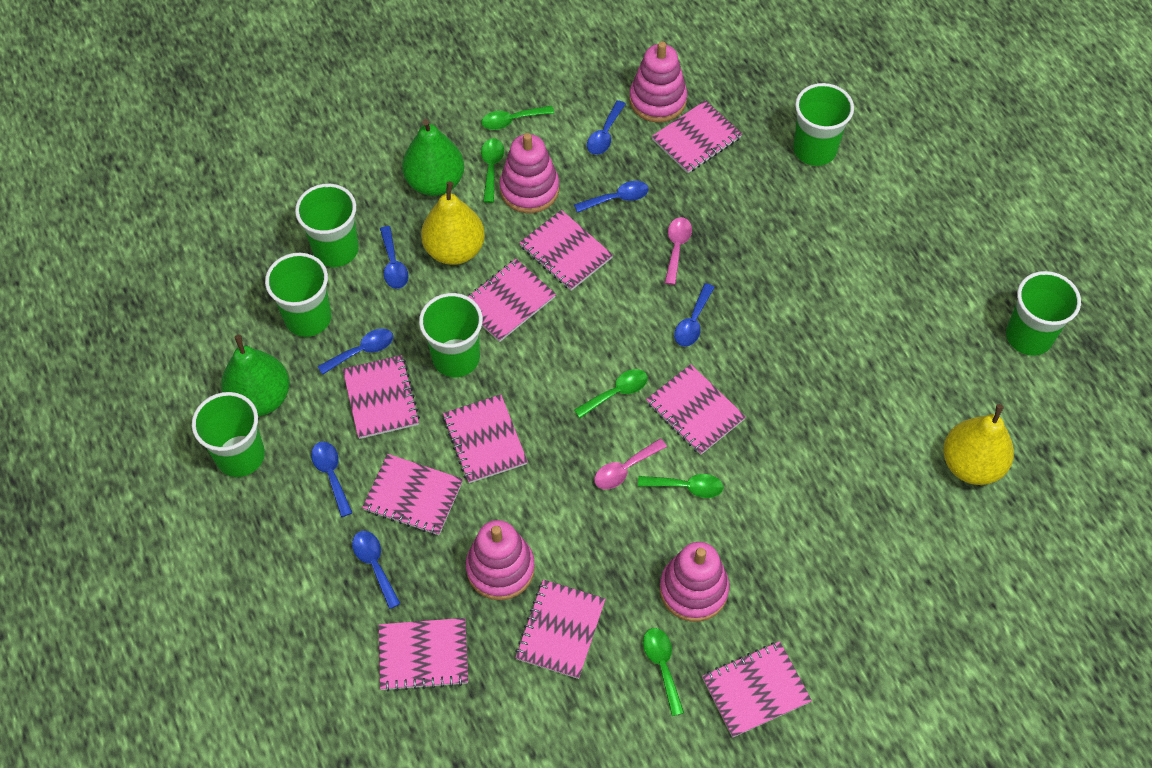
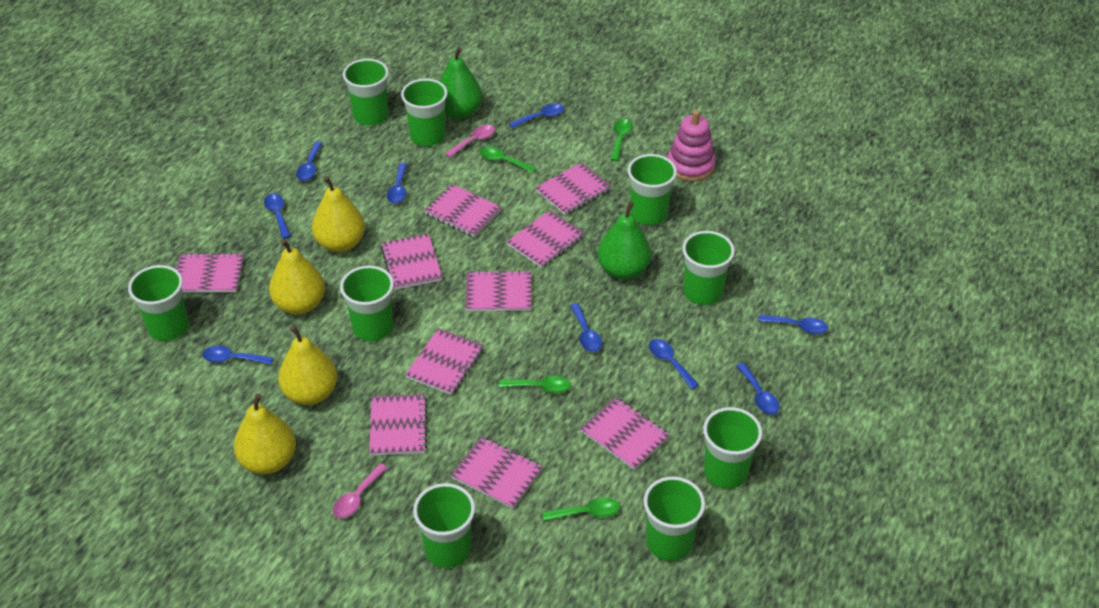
blue spoon: [311,441,352,517] [318,329,393,375] [352,531,401,609] [380,226,409,289] [574,181,649,213] [587,100,626,155] [674,283,715,347] = 7 -> [202,346,273,365] [264,193,291,239] [296,142,322,181] [387,163,407,204] [509,103,564,128] [570,303,602,352] [649,339,699,389] [737,363,780,415] [758,314,828,334] = 9
green cup: [192,392,265,477] [265,253,331,337] [295,184,359,267] [419,293,483,377] [793,83,854,166] [1006,271,1081,356] = 6 -> [128,265,189,341] [340,266,394,341] [343,59,389,125] [401,78,448,146] [413,483,475,568] [628,154,677,225] [644,477,705,561] [682,231,735,305] [703,407,762,489] = 9
green spoon: [481,106,554,130] [481,138,504,203] [574,369,648,418] [638,474,723,498] [643,628,684,716] = 5 -> [480,147,536,173] [499,376,571,393] [542,497,620,521] [610,119,632,161] = 4
pink stacking toy: [466,520,535,600] [499,133,559,213] [629,41,687,122] [660,542,730,622] = 4 -> [668,110,716,181] = 1
yellow pear: [421,181,485,265] [943,404,1014,485] = 2 -> [234,394,296,474] [269,239,325,315] [278,326,337,405] [312,176,365,252] = 4

